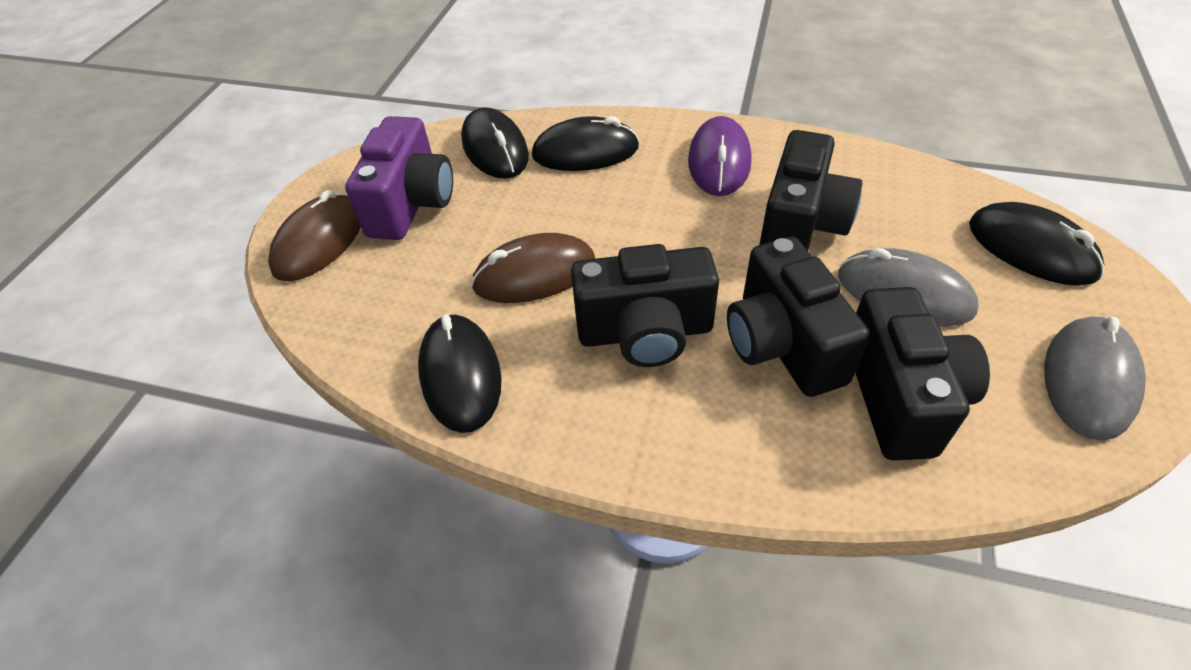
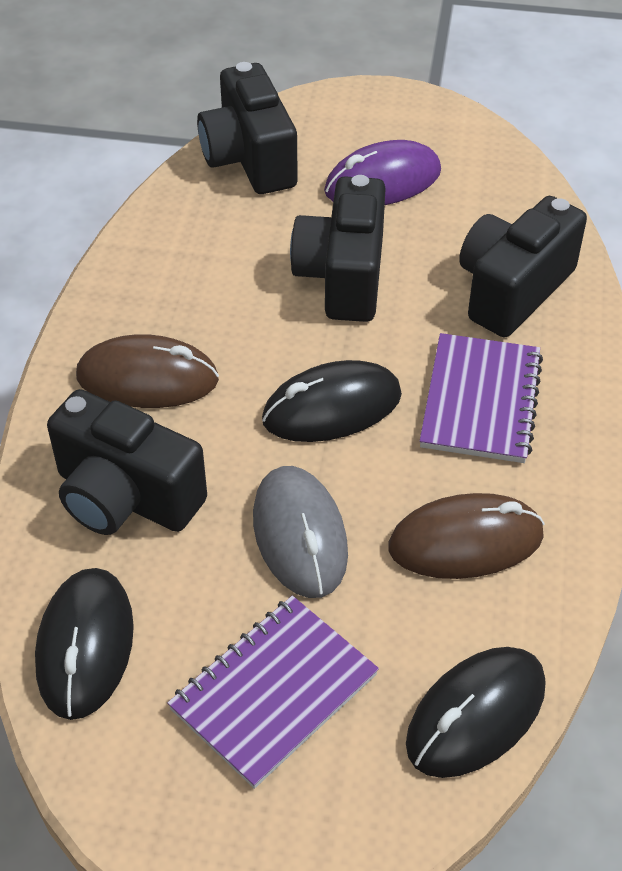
black mouse: [418,314,501,433] [461,107,529,179] [532,116,639,171] [969,202,1104,286] = 4 -> [35,568,134,720] [262,360,402,442] [406,647,546,778] = 3
grey mouse: [838,248,979,327] [1044,316,1146,441] = 2 -> [253,466,348,598] = 1
purple camera: [345,116,453,240] = 1 -> none = 0
purple notebook: none = 0 -> [167,596,379,789] [420,333,543,463] = 2

